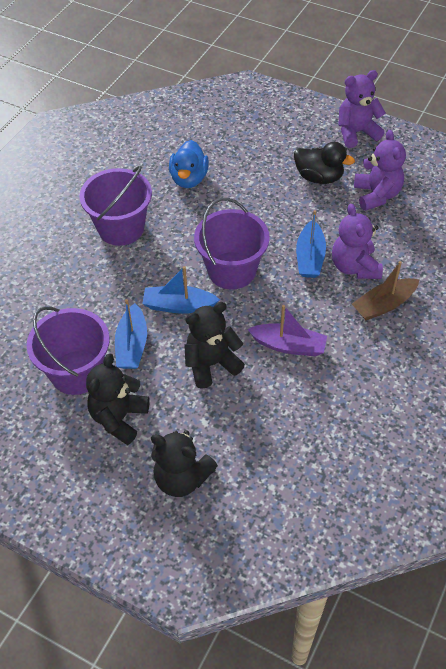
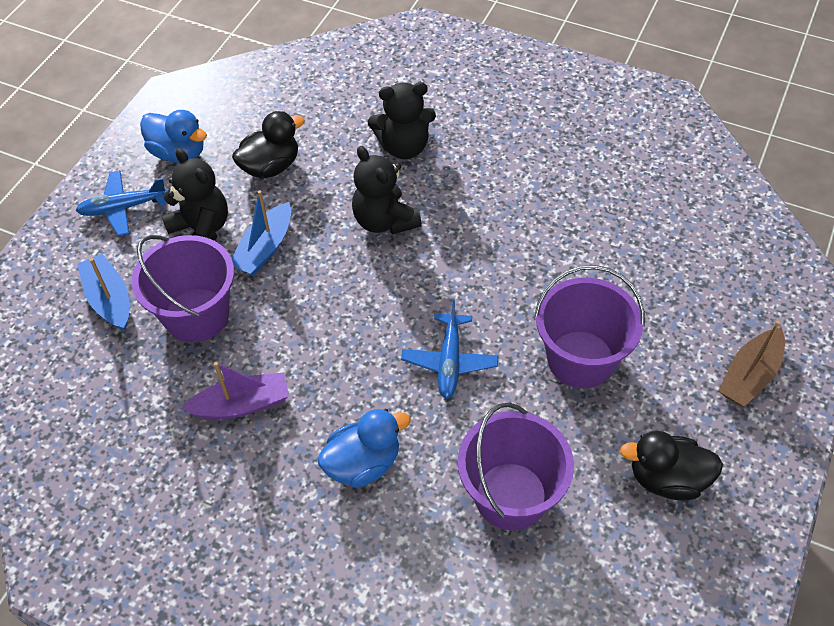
black duck: [294,142,355,184] = 1 -> [232,111,305,178] [620,431,723,500] = 2
blue boat: [115,299,147,369] [142,266,220,314] [296,210,326,278] = 3 -> [77,254,129,331] [232,190,291,275] = 2
blue duck: [169,140,209,188] = 1 -> [140,110,207,163] [317,408,411,488] = 2
blue plane: none = 0 -> [76,170,167,236] [401,300,498,399] = 2
purple teddy bear: [332,204,383,279] [338,70,386,148] [354,130,406,211] = 3 -> none = 0

